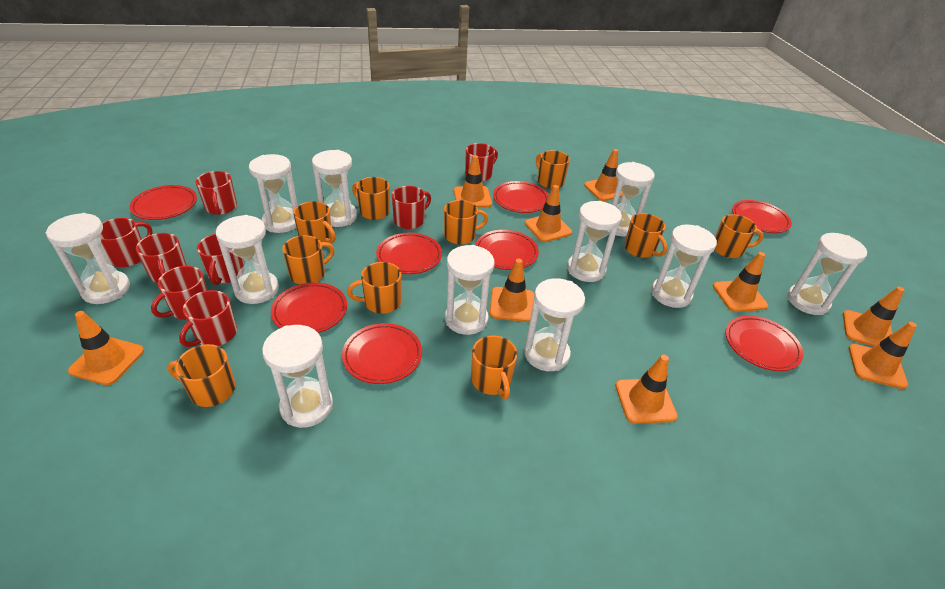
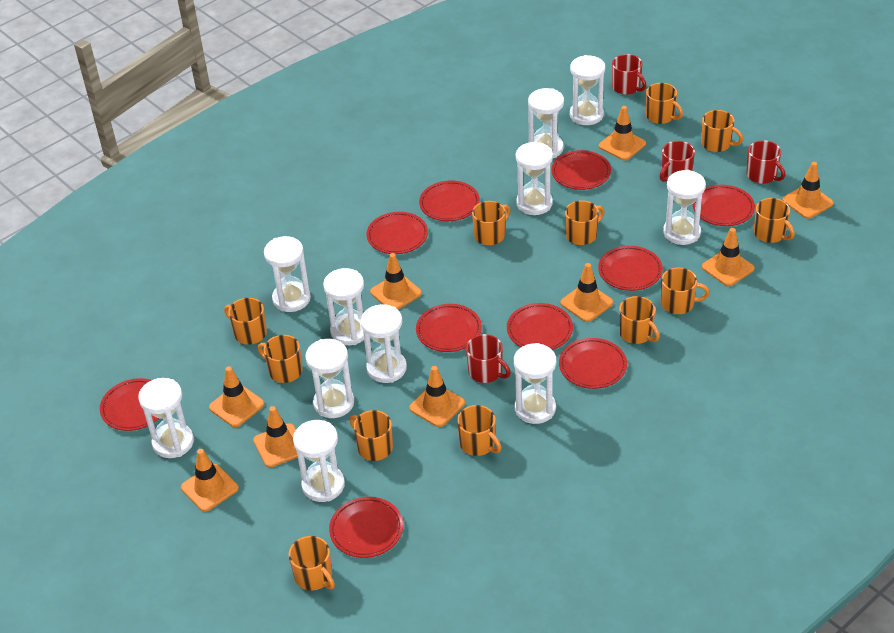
orange mug: [167,344,235,407] [282,235,335,284] [293,201,336,243] [347,262,401,314] [352,177,390,220] [444,200,488,245] [471,336,517,399] [536,150,570,189] [624,213,667,258] [715,214,764,258] = 10 -> [224,298,267,345] [258,335,303,383] [288,536,335,590] [350,410,393,461] [457,405,502,456] [472,201,511,245] [565,200,605,245] [619,296,660,344] [646,83,683,124] [661,267,710,314] [701,110,743,152] [754,198,795,243] = 12
red mug: [100,218,153,267] [136,233,187,283] [151,266,208,320] [179,290,237,347] [195,171,237,215] [197,234,244,285] [392,186,431,229] [465,143,498,181] = 8 -> [466,334,511,383] [612,54,646,95] [660,141,695,182] [746,140,785,184] = 4
red plate: [130,185,197,220] [271,282,347,333] [342,323,422,384] [376,233,442,274] [475,230,539,270] [493,181,549,213] [726,316,803,371] [732,200,792,233] = 8 -> [100,378,160,431] [329,497,403,558] [366,212,428,254] [416,304,482,352] [419,181,480,221] [507,303,573,350] [551,150,611,190] [559,338,627,389] [598,246,663,291] [693,185,755,226] = 10

